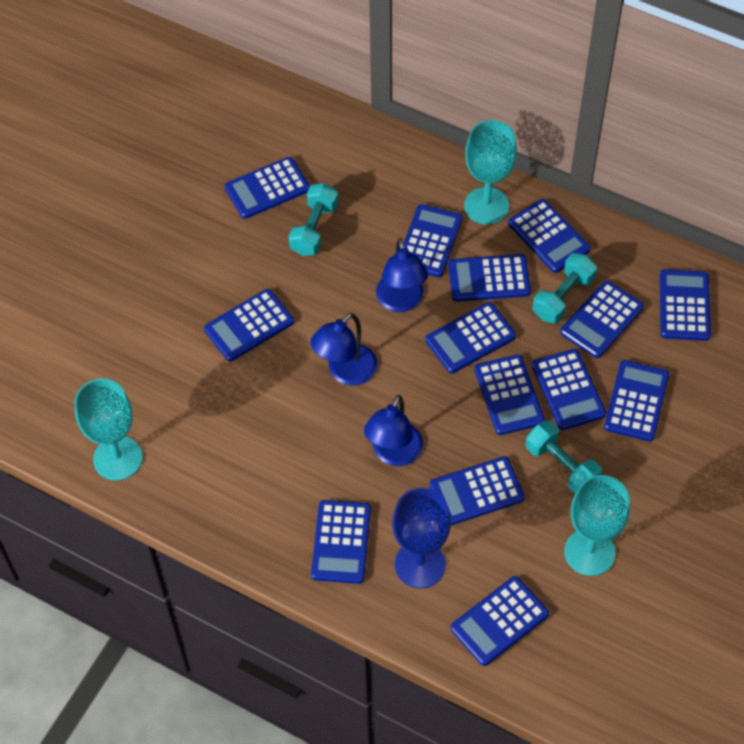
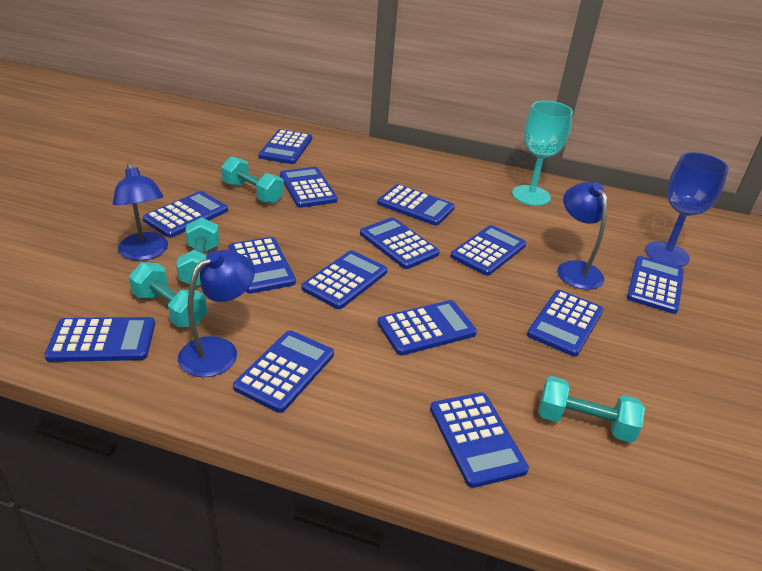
turquoise dumbbell: [288,183,339,256] [526,420,602,494] [532,253,597,324] = 3 -> [129,262,207,327] [176,217,219,287] [221,156,284,204] [539,376,645,442] = 4
turquoise goblet: [74,379,143,481] [464,120,517,224] [564,475,630,576] = 3 -> [512,101,573,206] = 1

